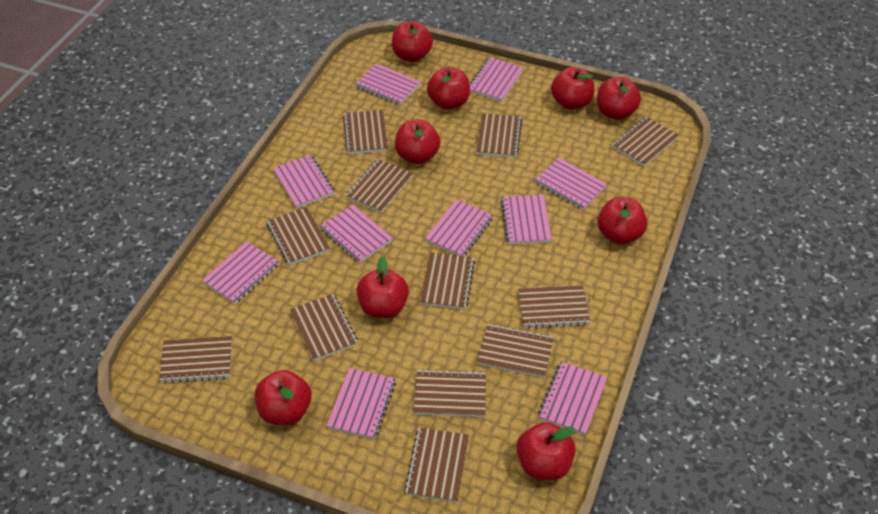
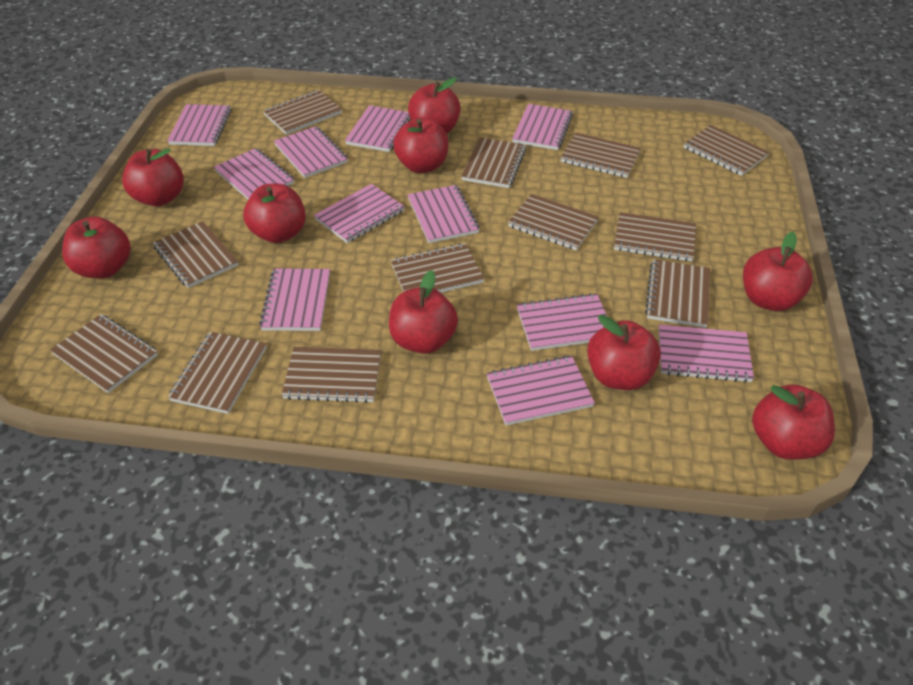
pink notebook: [202,241,279,304] [273,155,335,208] [320,205,393,263] [326,368,396,439] [355,63,421,105] [425,199,493,256] [470,57,523,102] [500,195,552,244] [535,158,607,210] [538,362,607,435] = 10 -> [167,104,231,146] [214,148,294,199] [259,269,330,331] [274,126,348,178] [314,184,405,243] [345,105,411,152] [408,185,480,243] [487,355,595,426] [512,104,573,150] [517,293,607,351] [659,325,754,383] = 11

